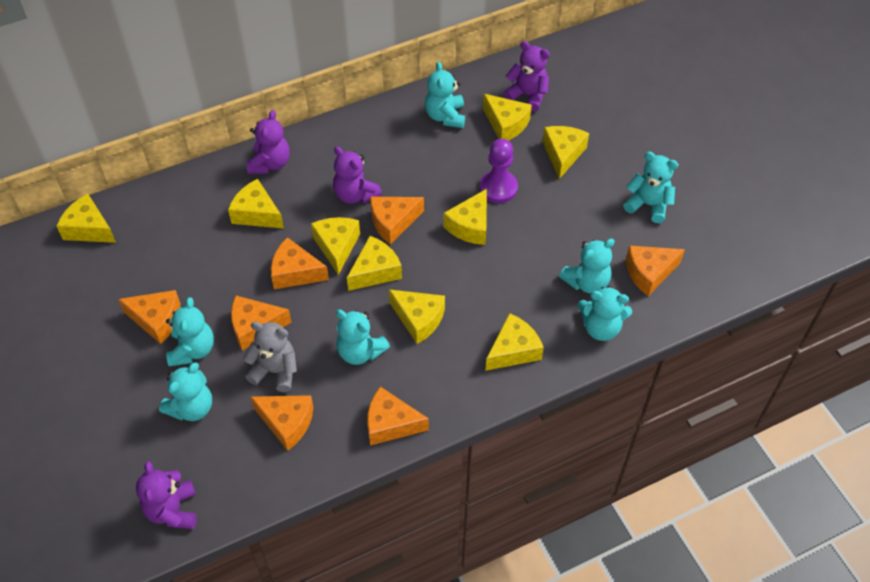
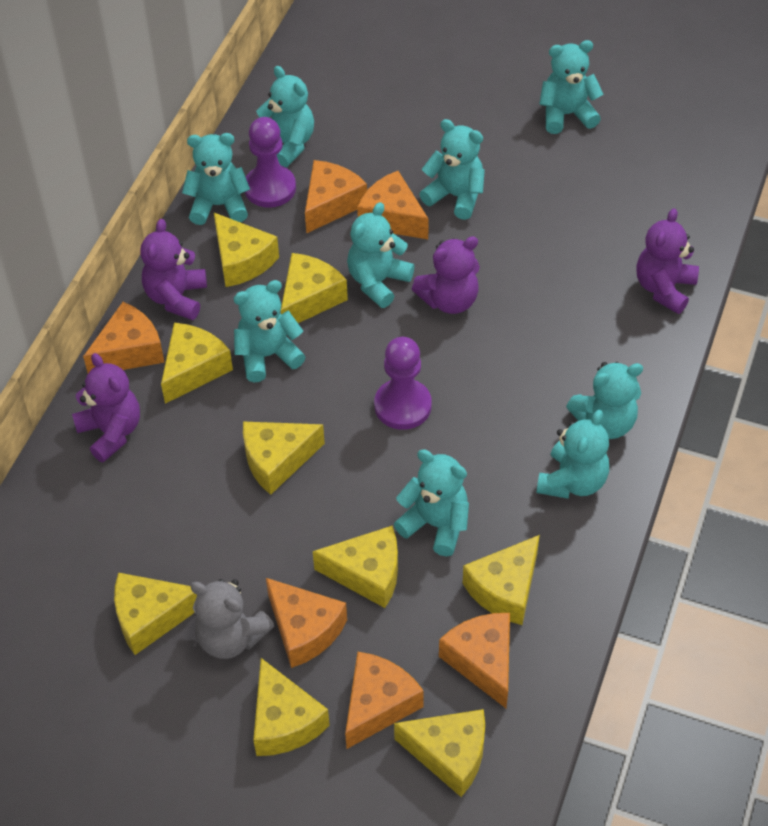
orange cheese: [118,290,180,344] [231,296,292,351] [250,395,314,451] [271,237,329,289] [367,387,429,446] [370,197,424,245] [626,246,685,296] = 7 -> [83,302,165,373] [266,578,347,668] [305,160,367,234] [345,652,424,749] [357,171,429,239] [439,613,510,708] = 6
purple pawn: [480,139,518,203] = 1 -> [245,117,296,208] [374,337,432,430] = 2
turquoise teddy bear: [159,362,212,421] [166,297,214,366] [336,309,390,365] [425,62,465,128] [559,239,615,294] [578,286,632,341] [623,151,679,223] = 7 -> [182,133,250,225] [234,280,305,382] [256,66,314,167] [347,202,415,308] [394,449,469,556] [420,119,485,220] [537,410,609,499] [540,40,604,134] [566,362,643,439] = 9

